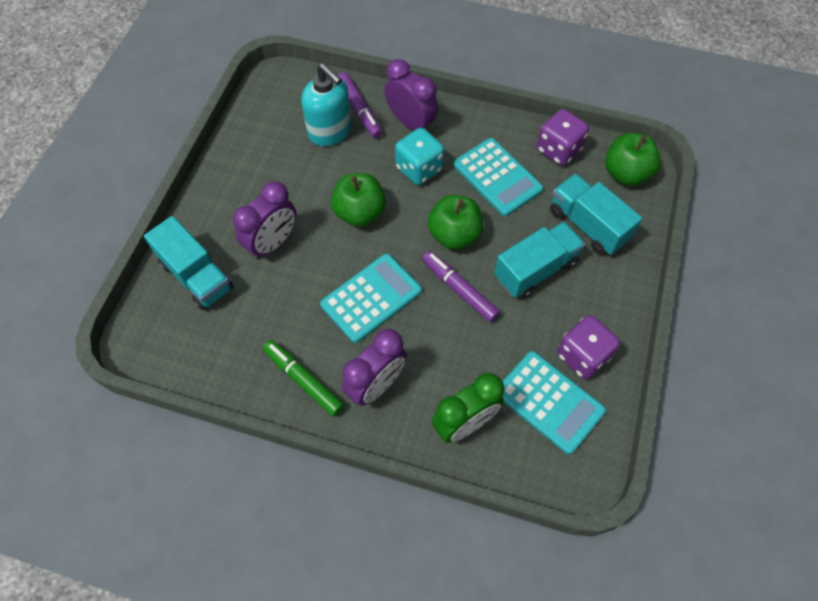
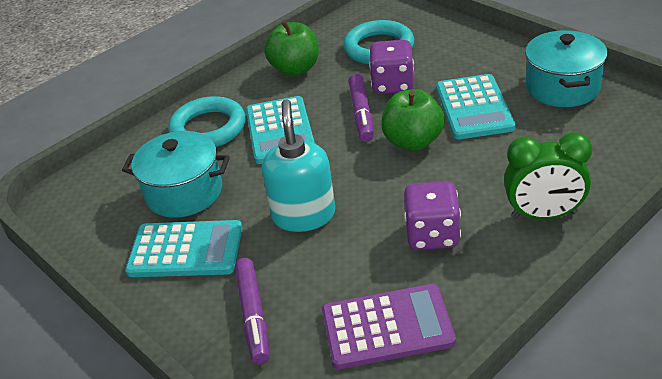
green apple: [331,173,386,227] [427,195,483,249] [605,133,661,186] = 3 -> [264,20,319,76] [381,89,445,151] = 2
green marker: [263,340,344,417] = 1 -> none = 0
purple calculator: none = 0 -> [322,284,456,369] = 1
purple clock: [233,181,297,260] [342,329,407,406] [384,59,438,131] = 3 -> none = 0
turquoise dice: [395,128,444,185] = 1 -> none = 0
turquoise pot: none = 0 -> [122,131,230,218] [525,30,608,107] = 2
turquoise ring: none = 0 -> [168,96,246,147] [343,20,414,64] = 2
turquoise truck: [144,216,234,310] [494,222,585,299] [550,174,642,255] = 3 -> none = 0

